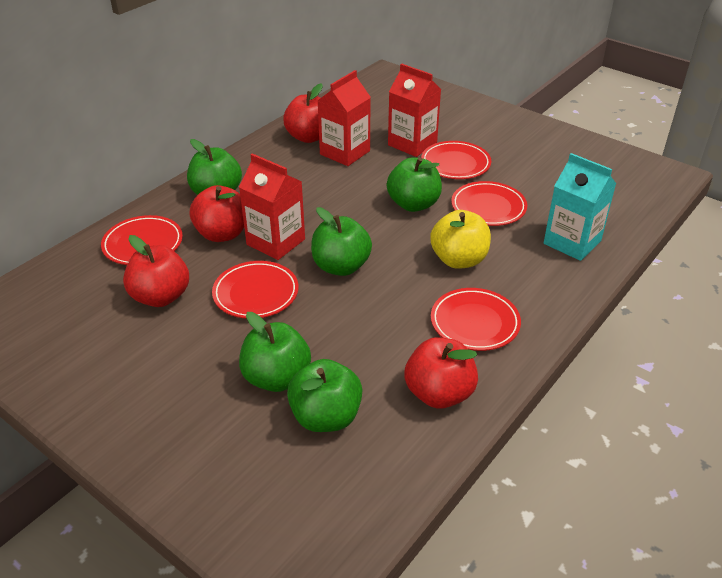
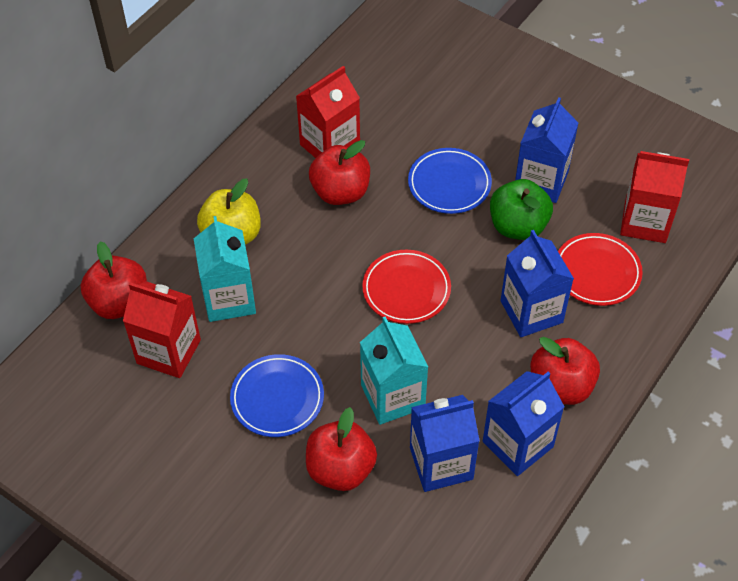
blue carton: none = 0 -> [410,395,480,492] [483,371,564,476] [501,230,574,337] [515,97,578,203] = 4
blue plate: none = 0 -> [230,354,324,437] [408,148,492,214] = 2
green apple: [187,139,242,195] [239,312,311,392] [287,359,362,432] [311,207,372,276] [387,157,442,212] = 5 -> [490,179,553,240] = 1
red plate: [101,215,183,265] [212,261,298,319] [421,141,491,179] [431,288,521,351] [451,181,527,226] = 5 -> [362,250,451,324] [558,233,643,306] = 2
turquoise carton: [544,153,617,261] = 1 -> [194,216,256,322] [360,317,428,425] = 2

